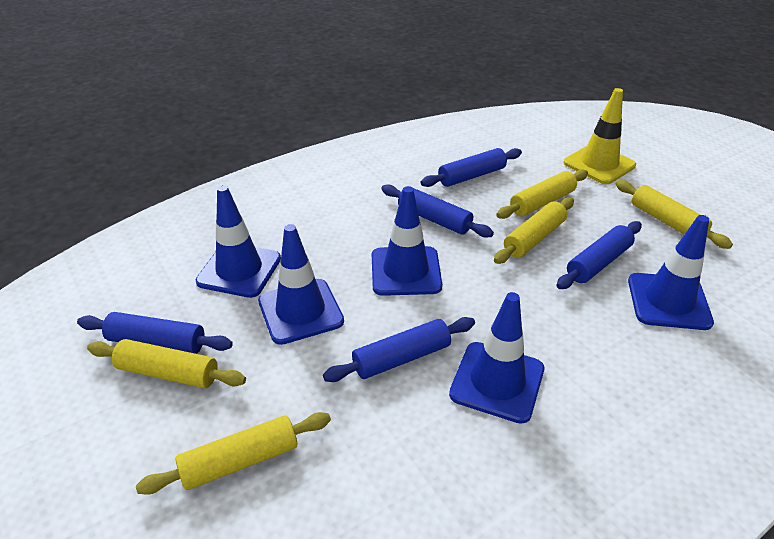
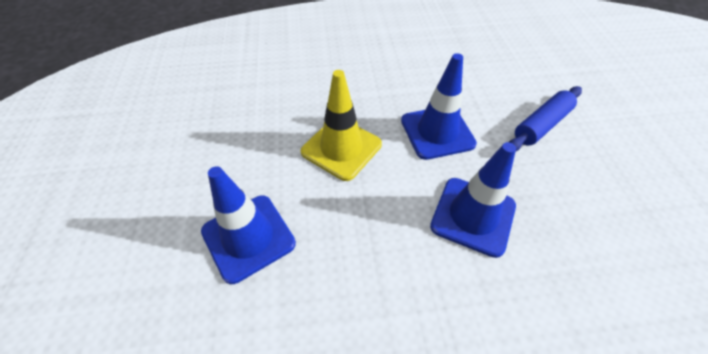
blue rolling pin: [77,312,233,354] [323,317,475,382] [381,184,494,238] [421,148,522,187] [556,221,642,289] = 5 -> [509,86,582,151] = 1
blue traffic cone: [196,185,281,298] [258,224,344,345] [372,186,442,296] [449,292,544,424] [628,215,714,330] = 5 -> [201,166,296,284] [401,53,477,160] [430,142,516,258] = 3
yellow rolling pin: [87,339,246,388] [136,412,331,495] [494,197,574,264] [496,169,588,219] [616,180,733,249] = 5 -> none = 0

